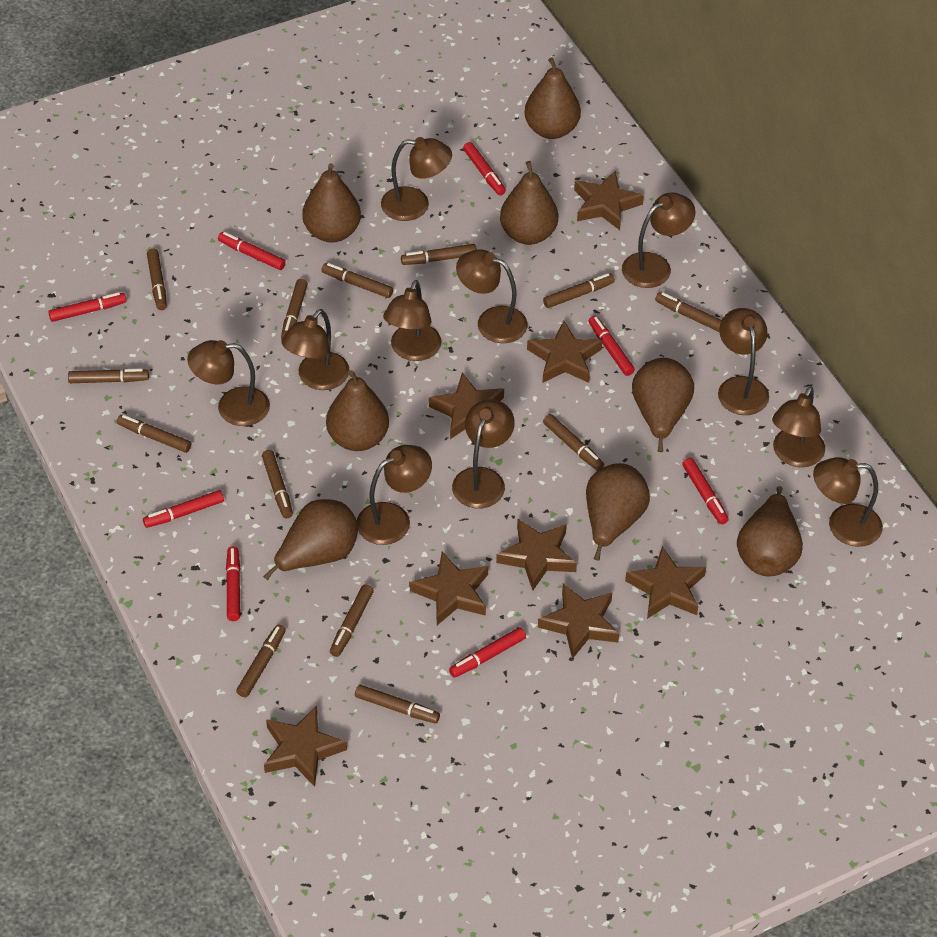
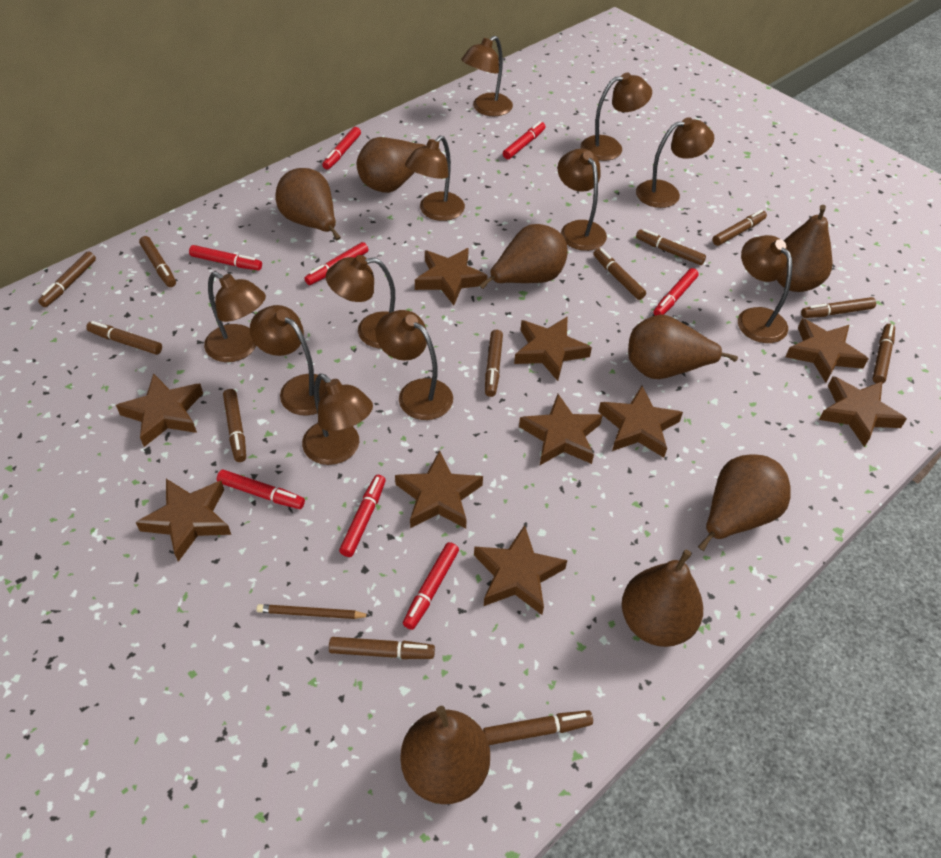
brown marker: [68,369,149,383] [117,415,191,453] [147,249,167,310] [236,624,286,697] [262,450,293,518] [281,279,308,339] [321,263,393,298] [330,584,374,657] [355,685,440,724] [401,244,477,265] [543,273,615,308] [543,414,604,471] [655,292,722,332] = 13 -> [38,252,96,307] [86,321,162,355] [139,236,176,287] [223,389,246,462] [329,637,435,659] [483,710,593,745] [485,330,503,397] [593,248,646,300] [636,229,706,265] [712,210,767,246] [801,297,876,318] [872,324,895,384] = 12
brown pencil: none = 0 -> [256,604,371,619] = 1
brown star: [264,706,347,787] [410,552,488,625] [429,373,504,439] [496,519,577,590] [527,321,602,383] [538,584,619,659] [574,171,644,230] [625,547,706,619] = 8 -> [116,373,203,447] [136,479,231,562] [395,450,483,529] [415,248,488,305] [474,525,567,615] [514,316,592,381] [519,394,603,465] [598,386,683,458] [785,318,868,383] [819,376,907,447] = 10

